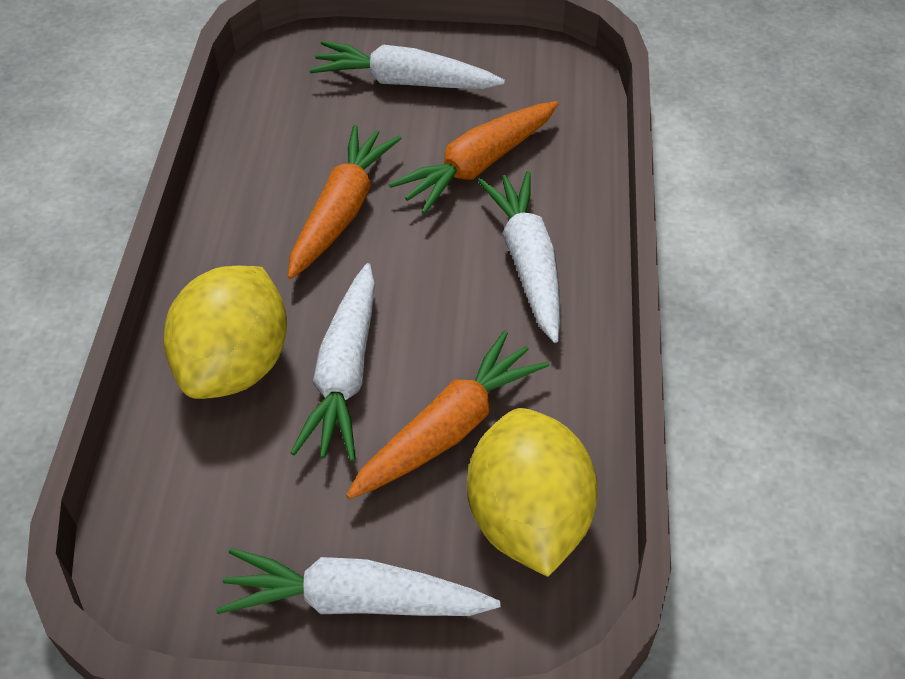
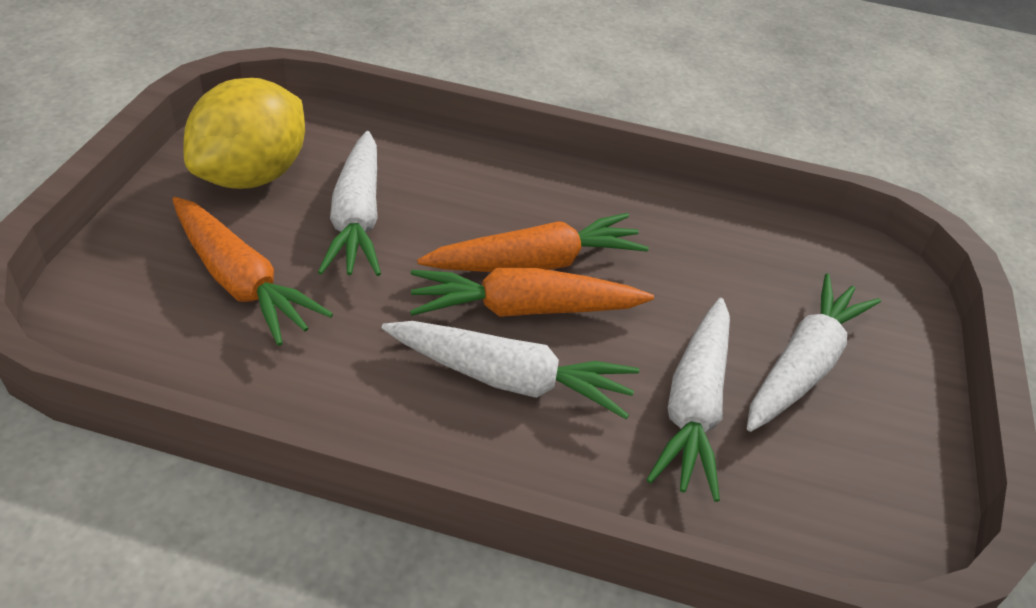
yellow lemon: [164,266,287,399] [467,408,598,577] = 2 -> [183,78,305,189] = 1

